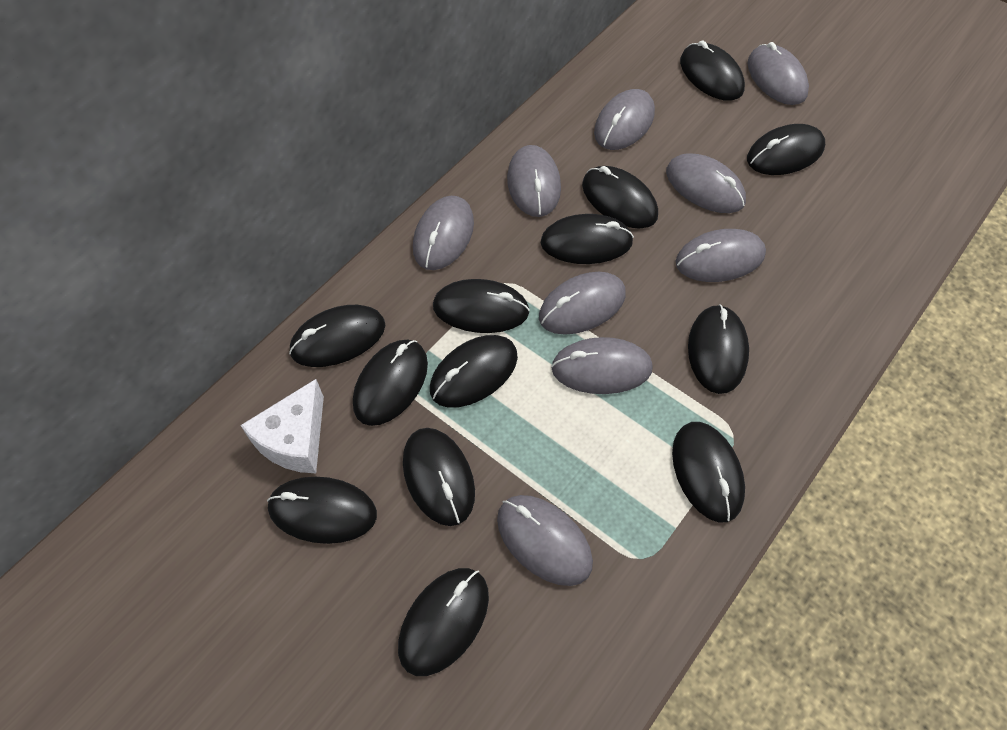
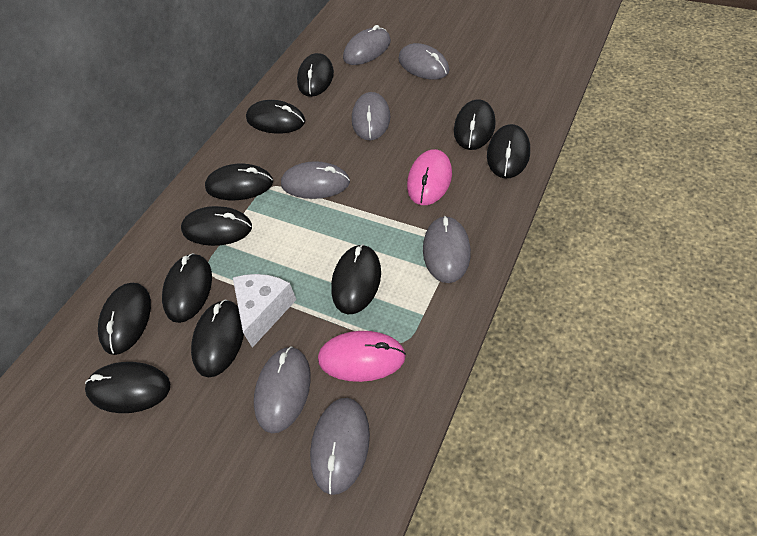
black mouse: [267,477,377,544] [289,305,385,367] [353,340,428,426] [398,568,489,676] [403,428,475,526] [430,335,518,408] [433,279,530,333] [541,214,634,264] [582,166,658,228] [672,422,745,522] [680,40,745,101] [688,304,749,394] [747,124,825,175] = 13 -> [85,362,170,413] [98,283,151,355] [162,253,212,323] [181,206,252,246] [191,300,244,377] [205,164,273,200] [246,100,305,134] [297,53,334,97] [331,244,381,314] [454,99,496,150] [487,124,530,178] = 11
grey mouse: [413,196,474,270] [497,495,593,586] [507,145,561,217] [539,272,626,335] [551,337,653,394] [594,89,655,150] [666,153,746,213] [676,229,766,282] [748,42,809,105] = 9 -> [254,347,311,433] [281,161,350,199] [310,398,370,495] [343,25,391,65] [352,92,391,140] [398,43,449,80] [423,216,471,283] = 7
pink mouse: none = 0 -> [318,331,406,382] [407,149,452,205] = 2

